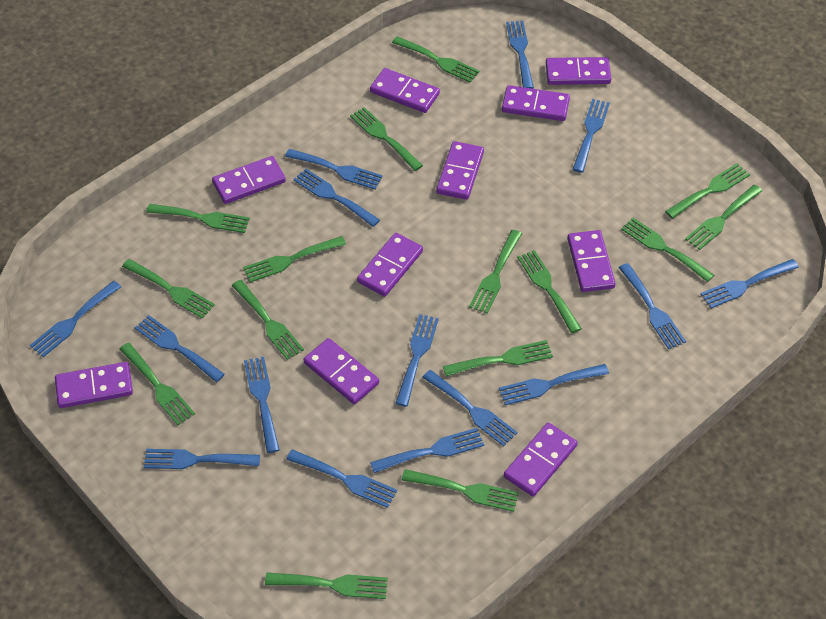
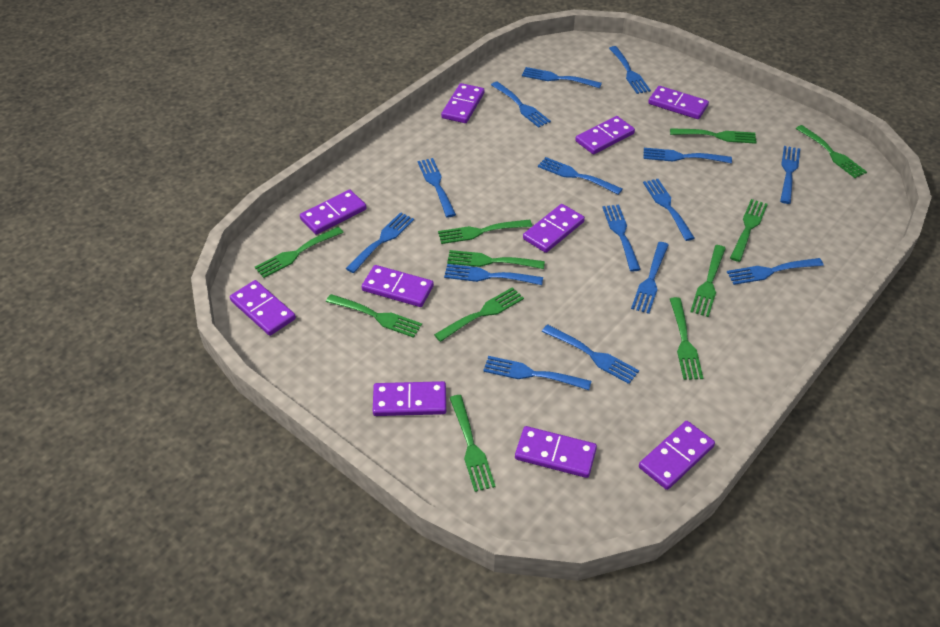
green fork: [119,343,195,425] [122,259,215,319] [147,204,250,233] [231,280,304,360] [243,236,346,282] [265,573,388,599] [350,107,423,171] [392,36,479,83] [402,469,519,512] [443,340,553,376] [469,230,522,313] [517,250,582,333] [621,218,714,282] [665,163,750,219] [685,185,762,250] = 15 -> [255,227,344,278] [326,294,422,338] [434,287,524,342] [438,219,532,244] [447,250,545,269] [450,395,496,492] [670,128,757,144] [670,297,703,380] [690,245,726,317] [730,199,768,262] [796,125,867,178] = 11

